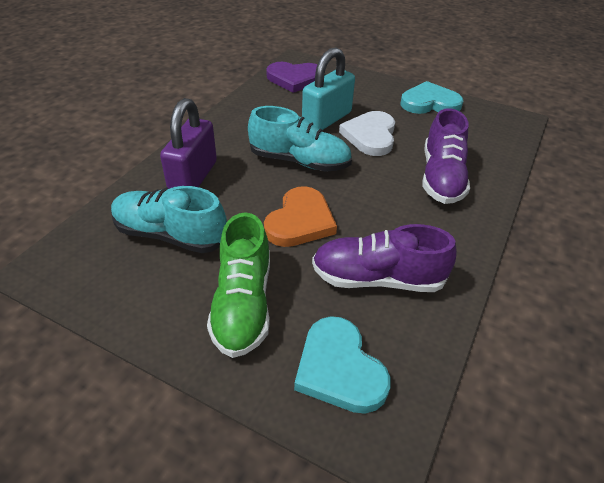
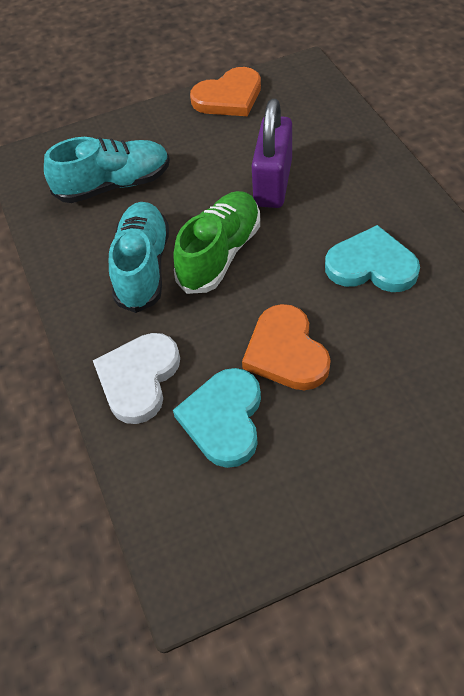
orange heart: [264,186,337,247] = 1 -> [190,67,261,116] [242,304,331,390] = 2
purple heart: [266,62,317,93] = 1 -> none = 0
purple shoe: [312,224,457,292] [422,108,470,204] = 2 -> none = 0
turquoise padlock: [302,47,355,130] = 1 -> none = 0

